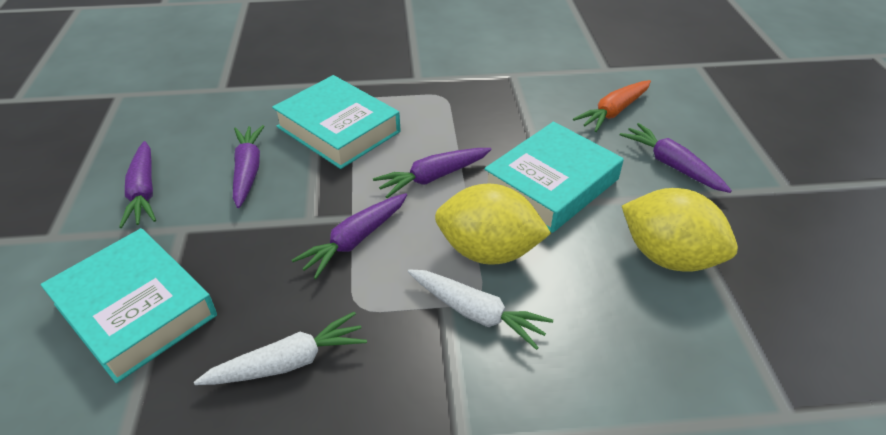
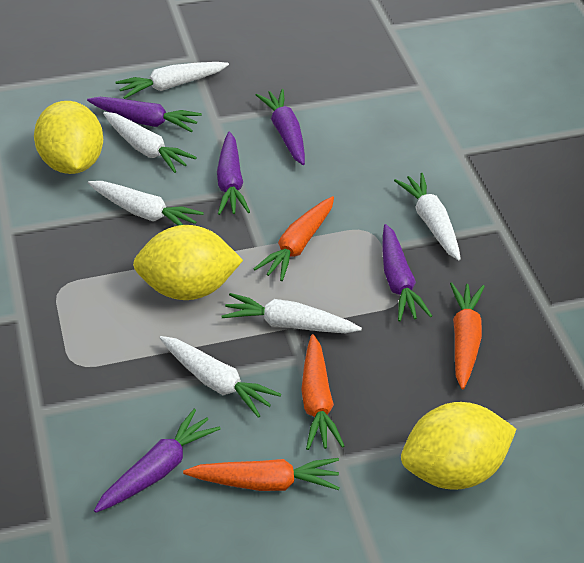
orange carrot: [573,80,651,132] = 1 -> [183,458,340,491] [253,196,334,281] [301,334,344,450] [450,282,485,389] = 4
turquoise book: [40,228,217,383] [272,75,400,169] [484,121,624,233] = 3 -> none = 0
white carrot: [194,312,367,385] [408,269,553,350] = 2 -> [88,181,204,225] [103,112,197,173] [115,62,229,99] [160,336,281,418] [221,293,362,333] [394,173,461,260] = 6
yellow lemon: [435,184,551,265] [622,188,738,272] = 2 -> [34,101,103,174] [133,225,243,300] [401,402,516,490] = 3

